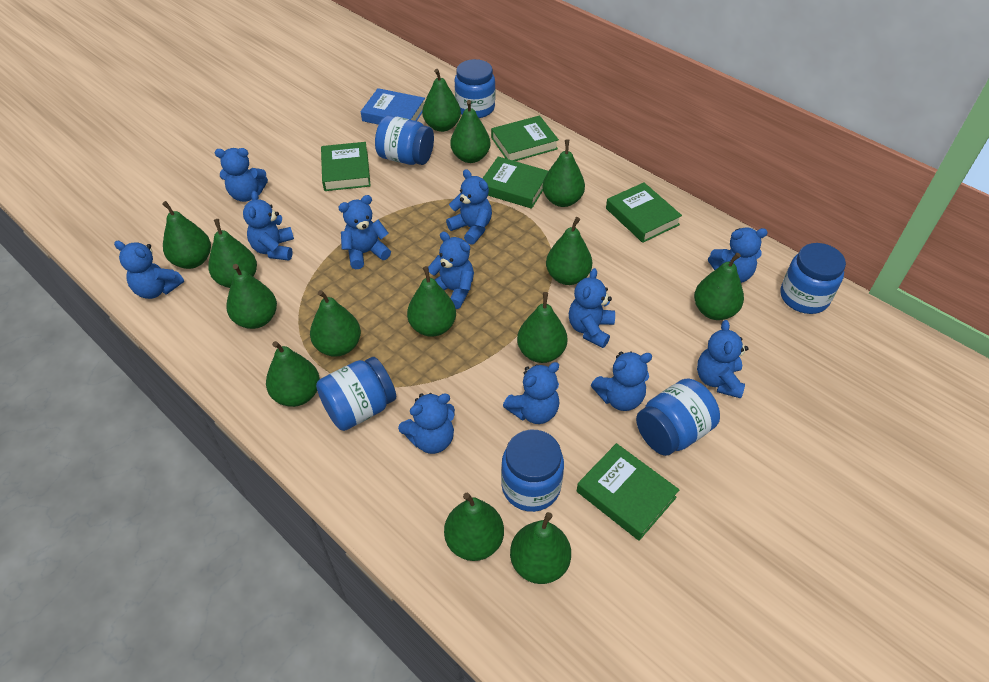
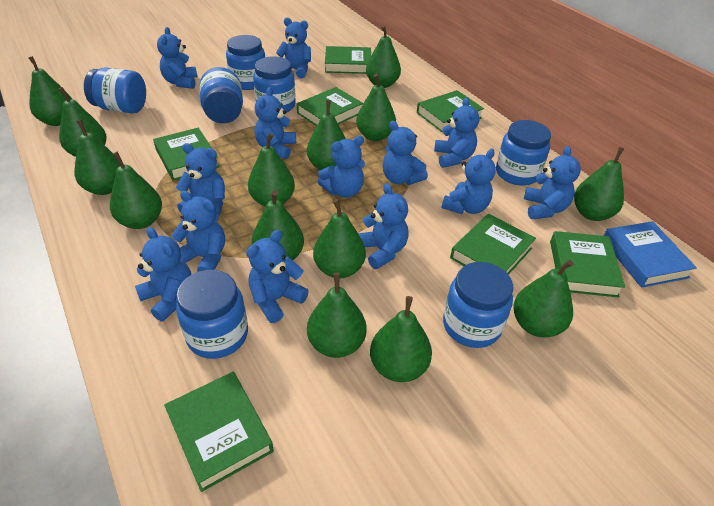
blue jar: [316,357,396,431] [375,115,434,165] [455,59,495,118] [501,430,564,512] [636,378,720,456] [780,243,846,314] = 6 -> [84,68,146,113] [176,270,248,359] [199,67,243,123] [226,35,265,90] [253,56,296,113] [443,262,513,348] [496,120,551,186] = 7
blue teddy bear: [114,241,184,299] [215,148,268,202] [243,191,294,261] [338,195,391,269] [398,393,455,454] [428,231,474,309] [446,169,492,245] [503,362,560,424] [569,268,615,348] [591,351,652,411] [697,320,749,398] [708,228,768,283] = 12 -> [135,227,191,321] [157,27,198,89] [171,191,225,272] [176,143,225,221] [246,230,309,323] [255,87,296,159] [276,17,311,78] [318,136,365,198] [358,183,409,269] [383,121,428,185] [434,98,479,168] [442,149,496,214] [524,146,581,219] = 13
green book: [321,142,371,191] [483,157,548,209] [491,115,559,161] [577,443,679,541] [606,182,682,243] = 5 -> [153,128,219,181] [164,372,274,492] [297,87,363,126] [325,46,371,74] [417,90,484,132] [450,214,536,275] [550,231,625,297] = 7

